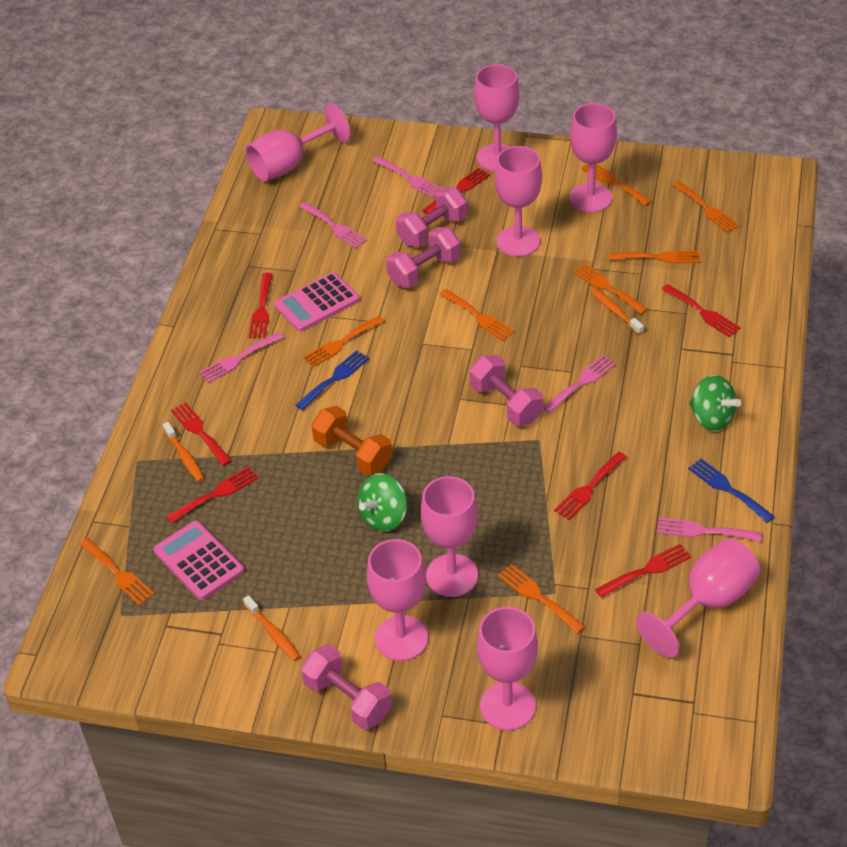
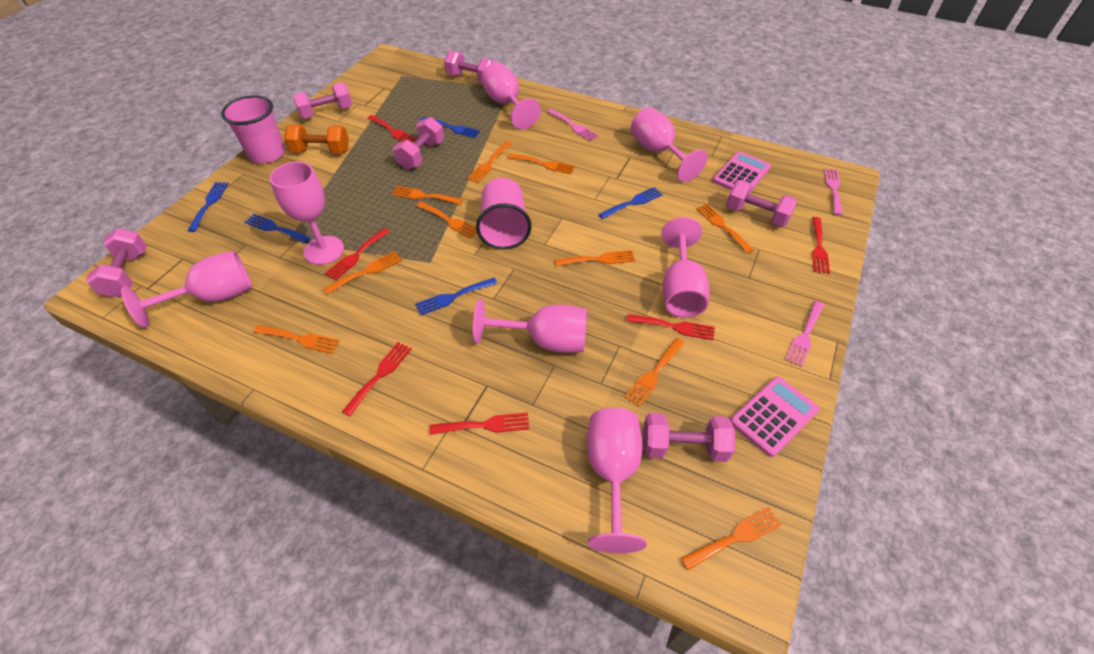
blue fork: [296,350,370,410] [688,459,775,523] = 2 -> [187,182,229,232] [244,214,311,243] [415,278,497,315] [420,117,480,138] [598,187,663,219] = 5
green spinning top: [357,473,408,531] [689,375,741,431] = 2 -> none = 0
orange fork: [79,538,155,606] [303,316,384,367] [439,289,514,341] [498,564,585,634] [573,263,648,314] [581,163,651,206] [609,251,700,263] [672,181,740,233] = 8 -> [253,325,340,354] [323,251,402,294] [392,186,463,205] [416,201,477,239] [467,141,512,183] [507,153,575,174] [555,250,635,266] [624,338,685,407] [681,507,782,570] [696,204,753,253] = 10
orange toothbrush: [163,422,204,482] [243,595,300,661] [590,288,644,335] = 3 -> none = 0
pink cup: none = 0 -> [221,95,285,163] [476,178,532,249] = 2
pink dumbbell: [301,645,392,730] [386,227,461,288] [396,187,467,247] [469,355,543,426] = 4 -> [86,228,147,297] [293,82,352,119] [393,117,444,170] [444,50,495,82] [643,413,735,462] [726,180,797,227] = 6
pink fork: [199,332,284,383] [299,202,367,249] [372,156,442,198] [543,355,616,413] [657,517,762,542] = 5 -> [547,109,598,141] [785,301,824,367] [824,168,843,215] = 3
pink goblet: [245,104,351,182] [367,539,428,661] [420,476,478,597] [474,64,519,172] [477,607,538,731] [494,146,542,257] [569,103,617,213] [636,538,760,658] = 8 -> [121,251,252,328] [270,162,344,265] [473,299,587,353] [481,62,541,129] [587,408,647,553] [631,107,708,182] [661,217,709,318] = 7
red fork: [166,467,258,524] [171,402,232,466] [248,273,273,338] [422,168,490,214] [554,452,627,520] [595,544,691,598] [661,284,741,337] = 7 -> [325,228,390,280] [342,342,412,416] [368,115,416,142] [430,412,529,435] [627,314,715,340] [812,217,830,274] = 6

